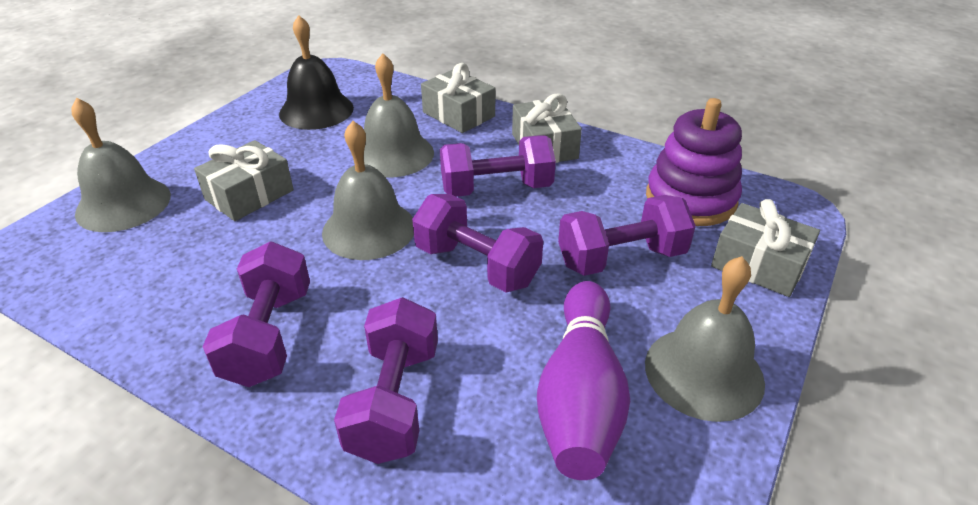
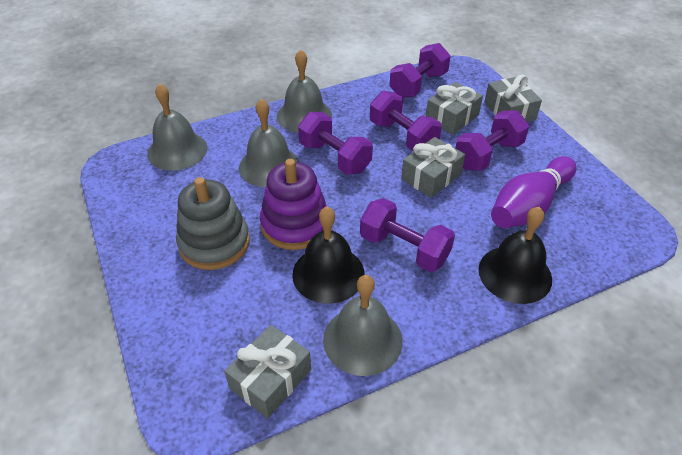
black bell: [279,15,354,130] = 1 -> [292,207,365,304] [479,207,552,304] = 2
grey stacking toy: none = 0 -> [176,177,250,270] = 1

